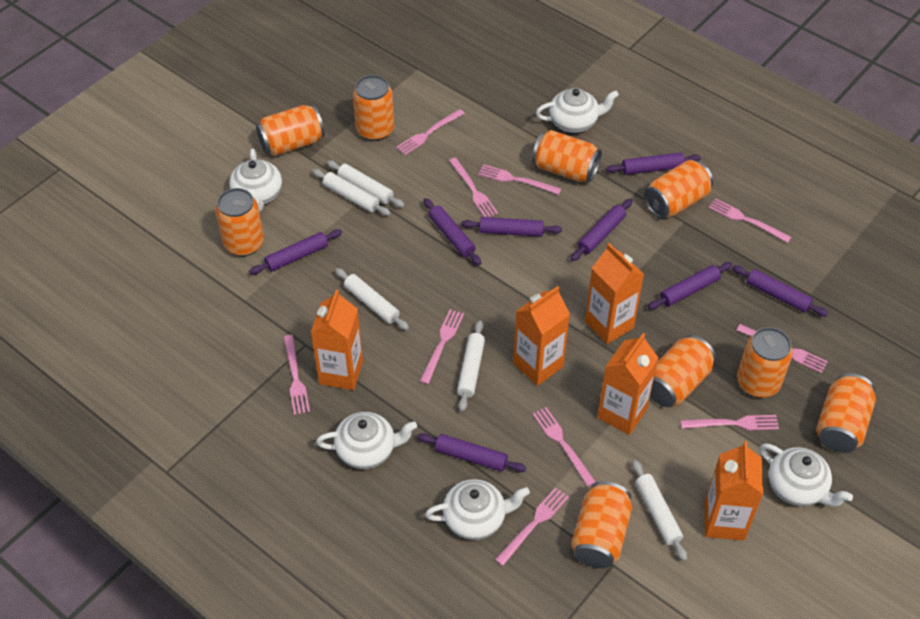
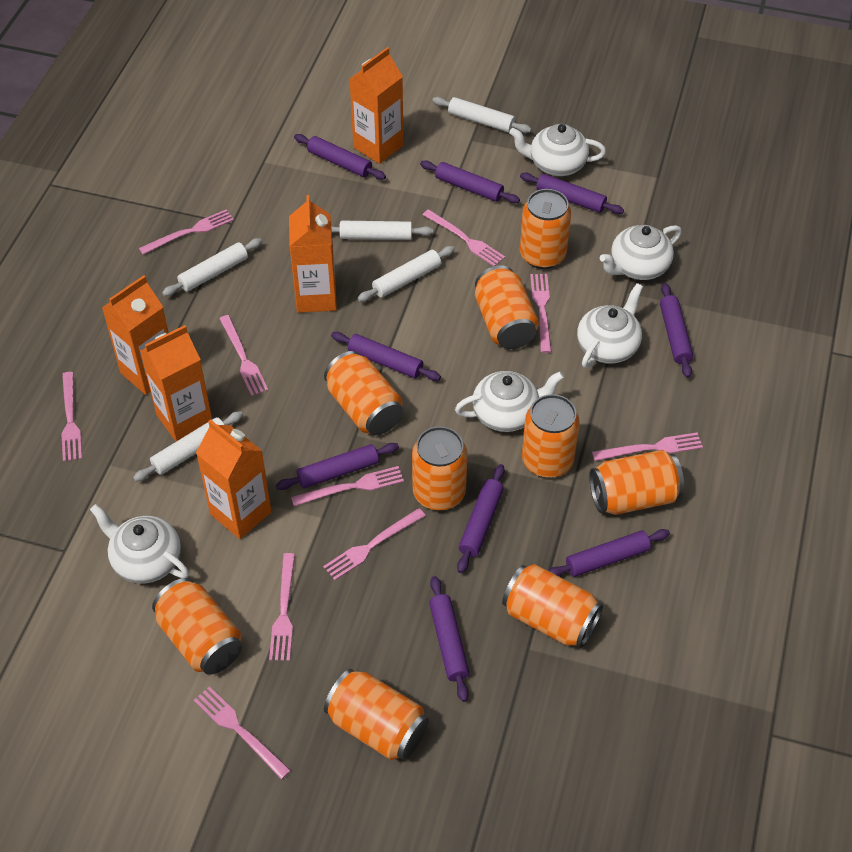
purple rolling pin: [249,229,342,274] [417,433,526,472] [423,198,481,265] [461,217,562,237] [571,199,632,261] [606,152,701,175] [648,262,732,310] [732,265,828,317] = 8 -> [276,443,399,490] [294,134,386,180] [331,332,441,381] [420,160,520,204] [429,576,469,702] [457,464,505,573] [520,173,624,214] [548,529,670,577] [660,283,693,378] = 9

